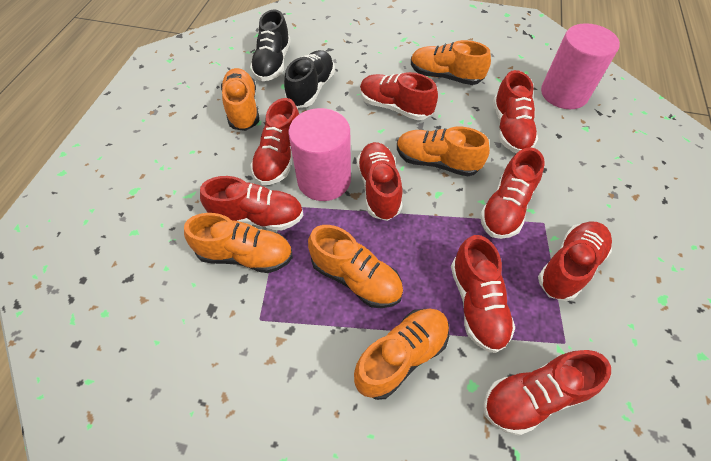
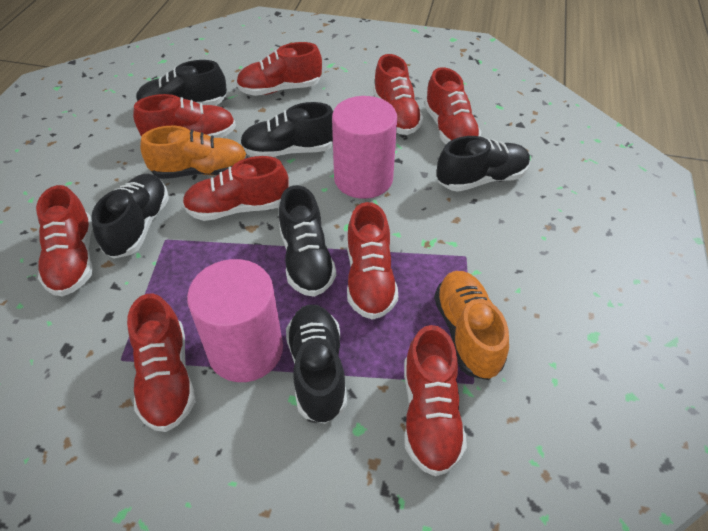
black shoe: [250,9,291,81] [284,50,335,108] = 2 -> [91,174,169,259] [136,60,227,105] [240,102,333,157] [279,185,336,297] [286,304,347,424] [437,136,530,192] = 6
orange shoe: [184,213,293,273] [221,68,259,131] [308,225,403,308] [354,309,449,400] [397,127,490,176] [411,40,491,85] = 6 -> [140,126,248,179] [434,271,509,380] = 2

